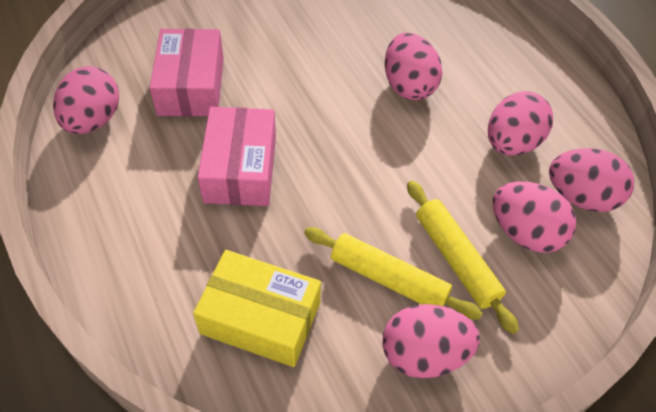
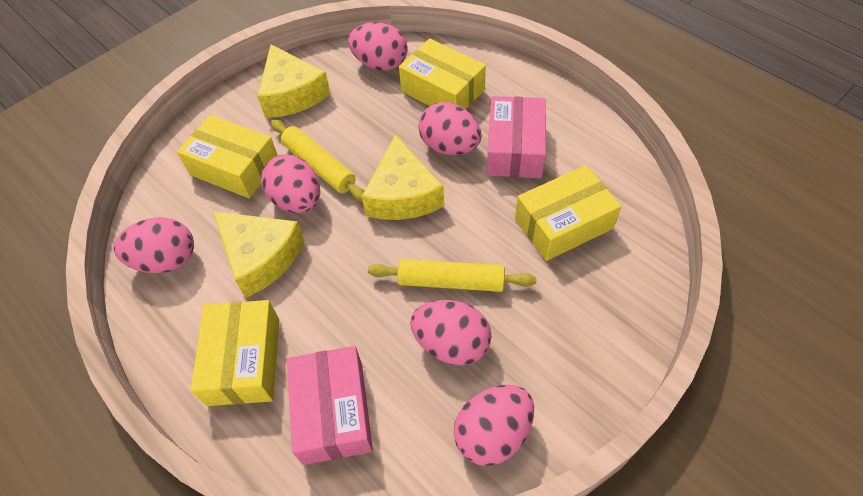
yellow box: [193,250,321,367] = 1 -> [177,115,278,198] [191,300,279,406] [399,38,486,110] [515,165,621,261] = 4
yellow cheese: none = 0 -> [213,211,305,298] [257,45,331,118] [362,134,444,220] = 3

